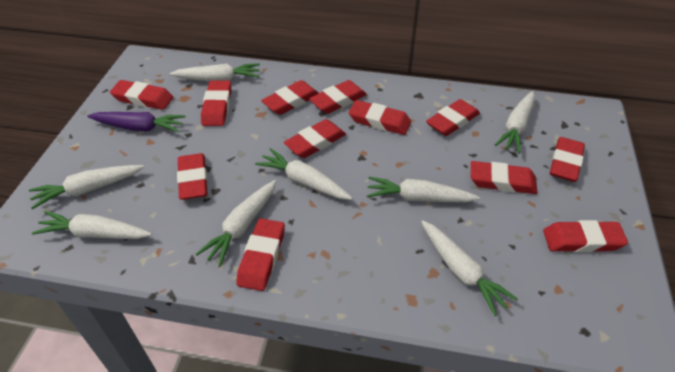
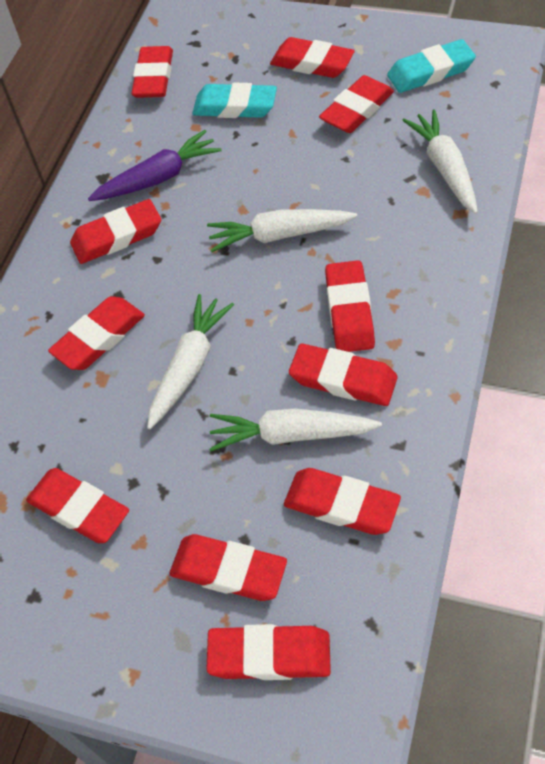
red eraser: [110,80,173,110] [177,153,208,200] [201,81,231,126] [236,218,285,291] [261,80,319,115] [284,119,346,158] [309,80,367,114] [349,100,411,135] [426,99,480,136] [471,161,538,194] [543,220,628,253] [550,137,585,182] = 12 -> [26,468,129,543] [48,296,145,370] [70,199,161,264] [132,46,173,98] [169,534,287,601] [206,624,331,680] [270,37,355,78] [284,468,401,535] [289,344,398,406] [319,75,394,133] [325,260,375,352] = 11
turquoise eraser: none = 0 -> [192,83,277,118] [387,39,476,93] = 2
white carrot: [29,165,144,209] [32,211,152,239] [169,63,260,81] [196,180,276,267] [255,148,353,200] [367,176,480,202] [421,220,518,316] [495,91,535,154] = 8 -> [147,294,234,429] [207,209,357,252] [210,409,382,452] [402,109,478,214] = 4

